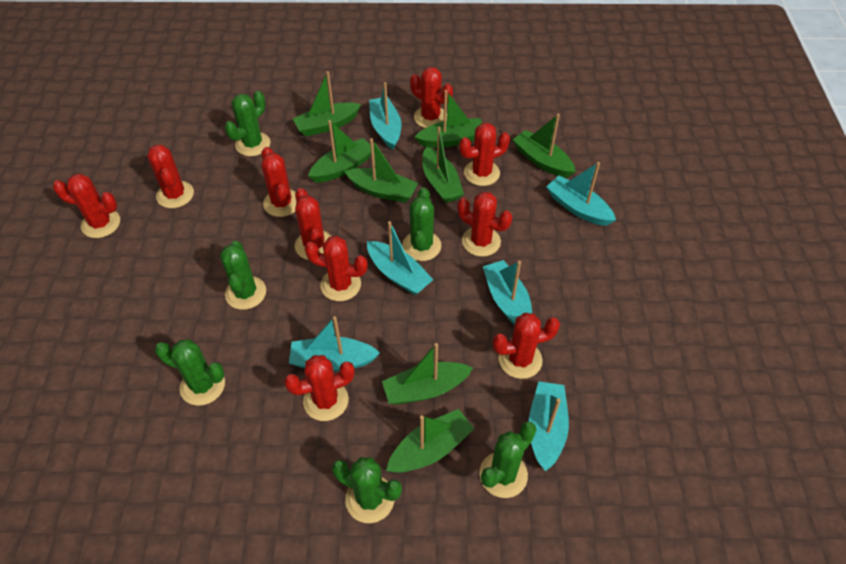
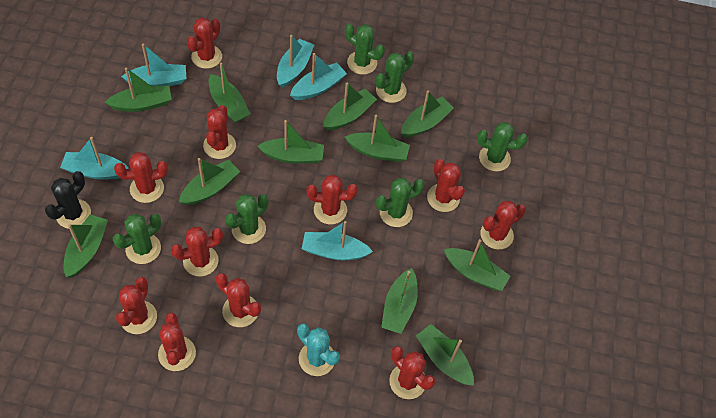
black cactus: none = 0 -> [45,171,91,229] = 1
green boat: [293,71,361,136] [308,120,371,183] [345,138,418,203] [382,343,473,405] [386,409,474,473] [415,90,482,148] [422,127,464,203] [512,114,576,178] = 8 -> [63,214,108,278] [105,67,172,112] [179,158,240,205] [208,62,250,123] [257,120,324,164] [323,83,377,130] [345,115,410,162] [381,268,418,334] [401,90,454,138] [416,324,474,386] [444,239,510,291] = 11
red cactus: [53,174,120,238] [147,145,194,208] [262,147,296,217] [284,355,355,421] [295,188,332,260] [305,236,368,301] [410,67,453,128] [458,192,512,257] [459,123,510,186] [493,313,560,379] = 10 -> [114,152,168,203] [116,277,157,334] [158,313,196,371] [171,227,223,277] [187,17,222,69] [203,105,236,159] [216,273,261,327] [306,175,358,224] [389,346,436,399] [427,159,465,212] [480,201,526,250] = 11
turquoise boat: [289,316,380,371] [367,221,433,295] [369,82,401,150] [483,260,532,325] [529,381,569,471] [546,162,616,226] = 6 -> [60,137,129,180] [121,43,187,86] [277,35,314,88] [290,53,347,100] [302,221,373,260] = 5
turquoise cactus: none = 0 -> [297,323,340,376] = 1

